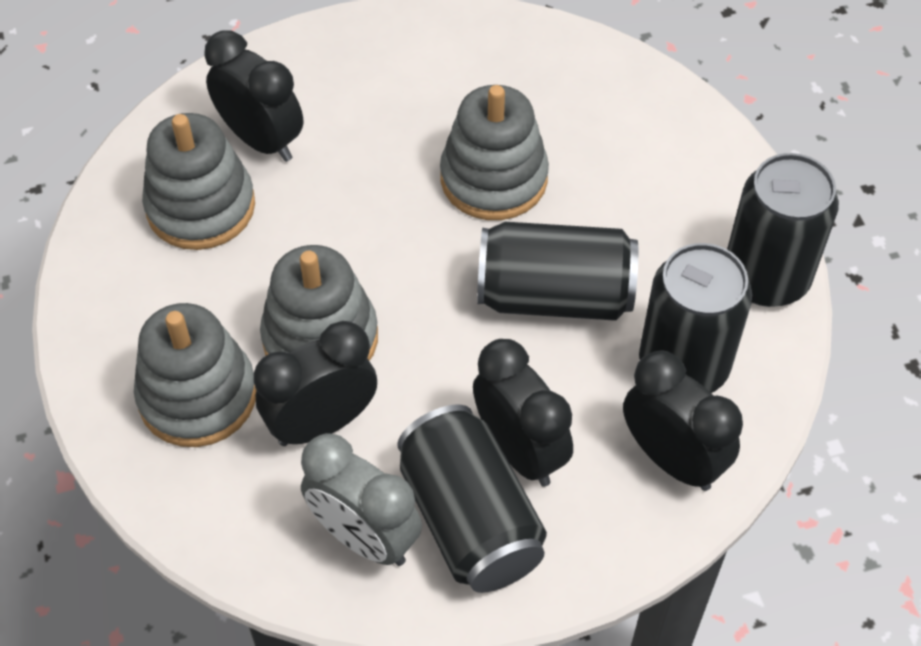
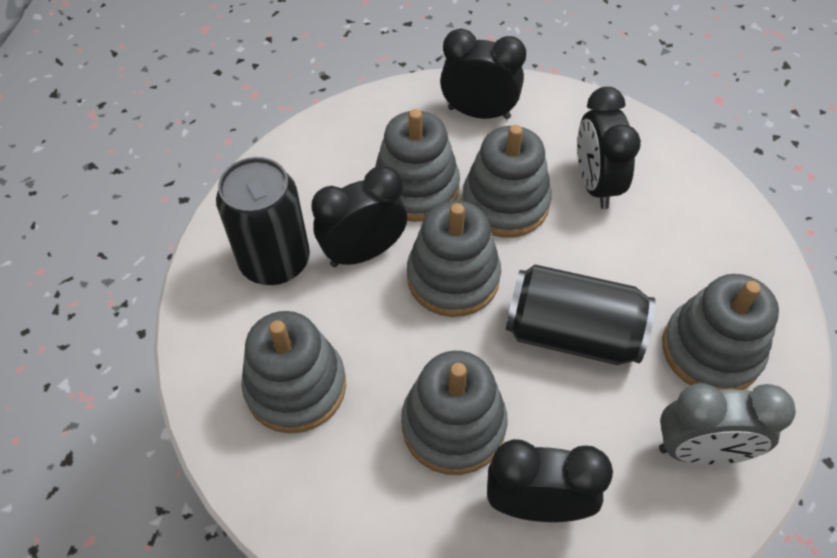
black can: [397,404,547,593] [477,222,638,321] [639,243,752,393] [727,153,839,307] = 4 -> [216,157,310,285] [506,265,655,365] = 2
grey stacking toy: [134,303,256,447] [142,113,255,250] [260,245,378,361] [440,85,549,220] = 4 -> [241,311,346,433] [375,109,460,222] [401,351,508,475] [407,200,501,317] [462,125,552,238] [662,274,779,390] = 6

